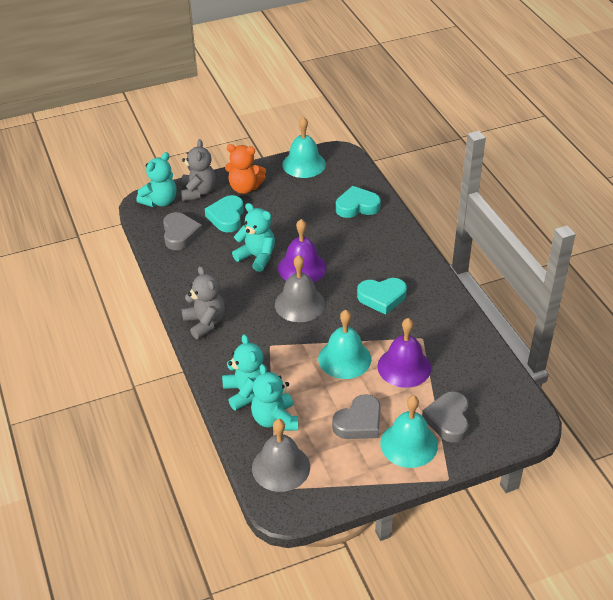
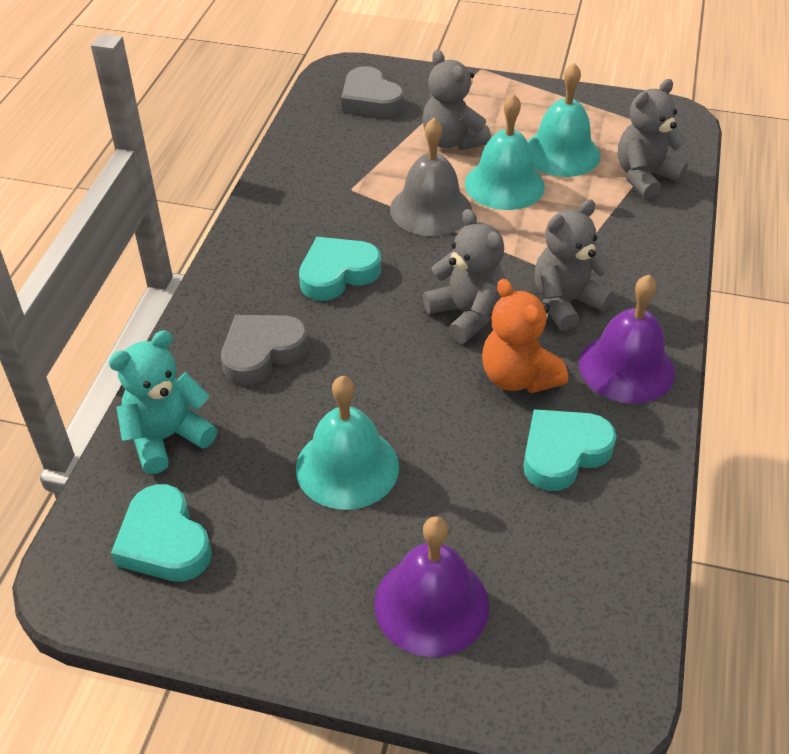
grey bell: [252,419,310,492] [275,255,325,322] = 2 -> [390,118,472,236] = 1
grey heart: [163,212,203,250] [332,394,381,439] [422,391,469,443] = 3 -> [221,315,309,386] [341,66,404,117] = 2
grey teddy bear: [180,139,216,201] [181,266,225,339] = 2 -> [423,50,491,150] [423,209,505,343] [534,200,614,331] [618,79,688,199] = 4
turquoise teddy bear: [136,152,177,207] [222,334,263,411] [232,203,275,272] [251,364,298,431] = 4 -> [109,330,217,474] = 1

